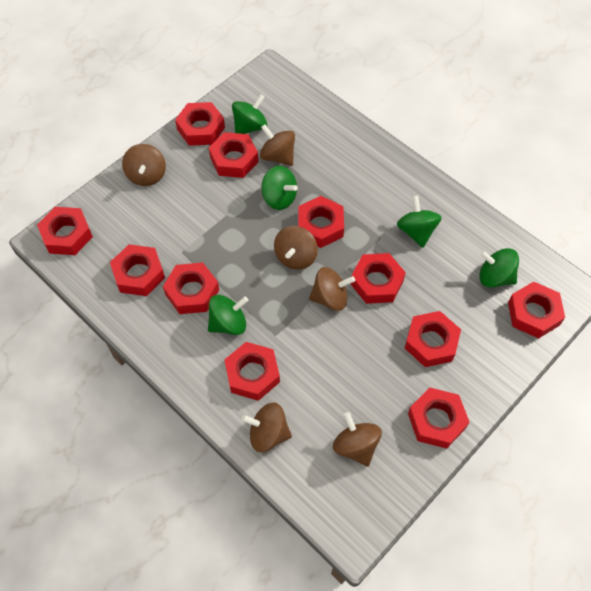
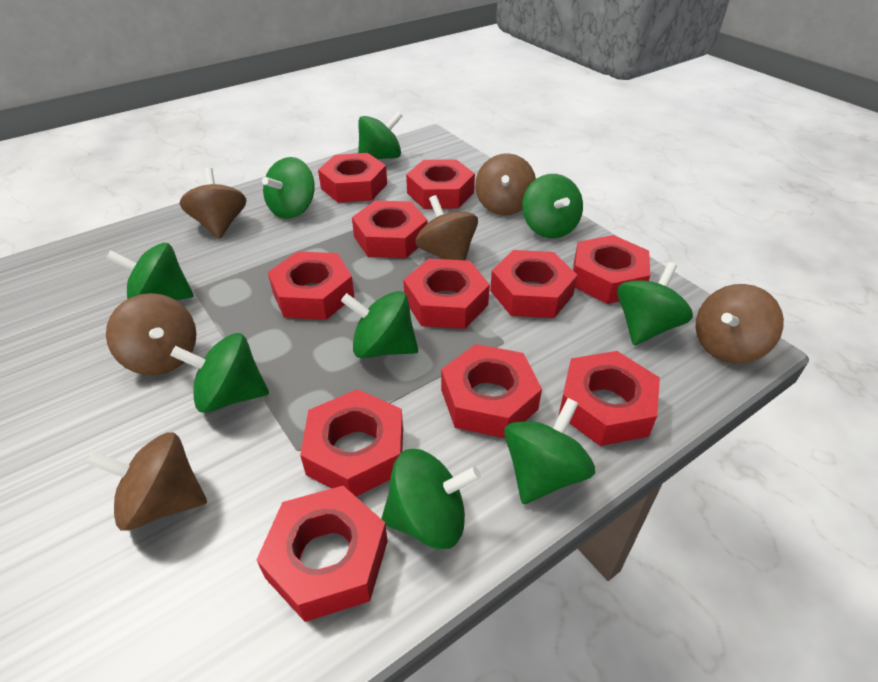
green spinning top: [208,295,249,335] [232,94,267,134] [262,166,298,210] [397,196,442,248] [479,248,519,288] = 5 -> [106,243,194,300] [170,333,269,413] [262,157,314,219] [341,291,418,358] [358,112,402,159] [381,449,481,549] [504,398,595,504] [522,174,583,238] [617,262,693,345] = 9

